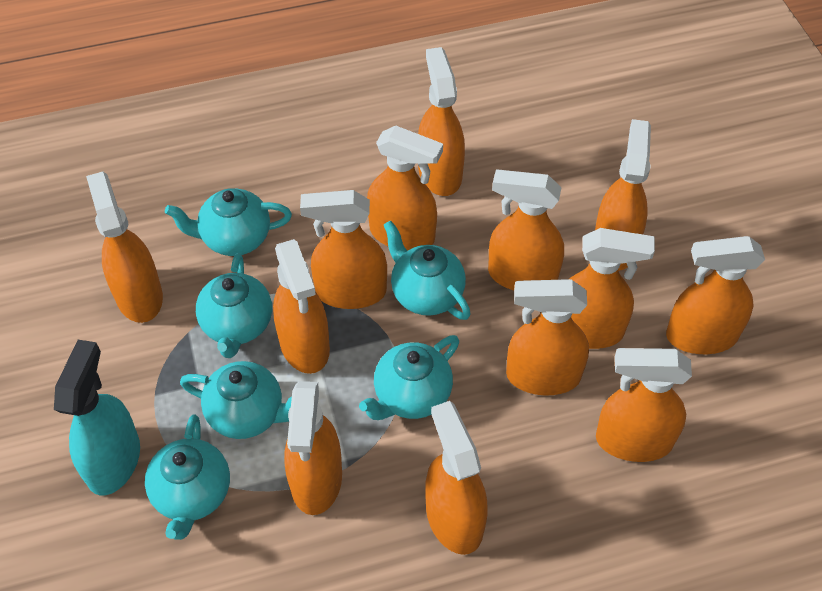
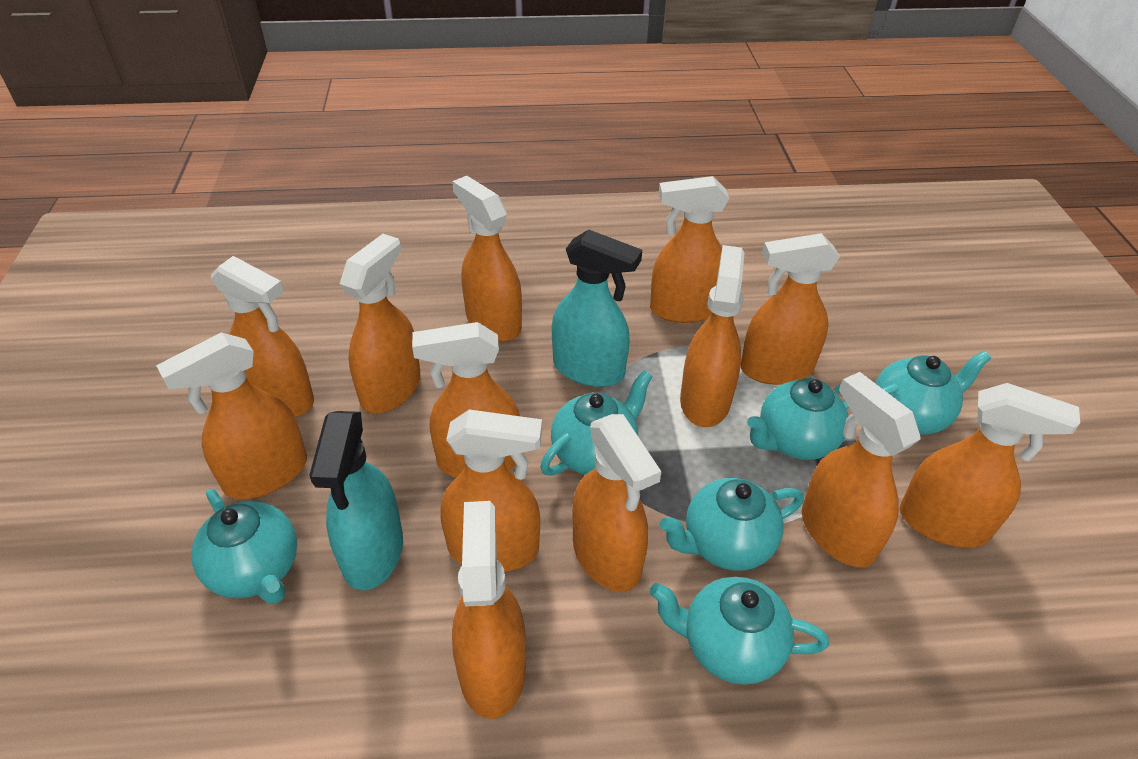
turquoise spray bottle: [54,340,140,495] = 1 -> [309,411,403,591] [552,229,642,387] = 2

